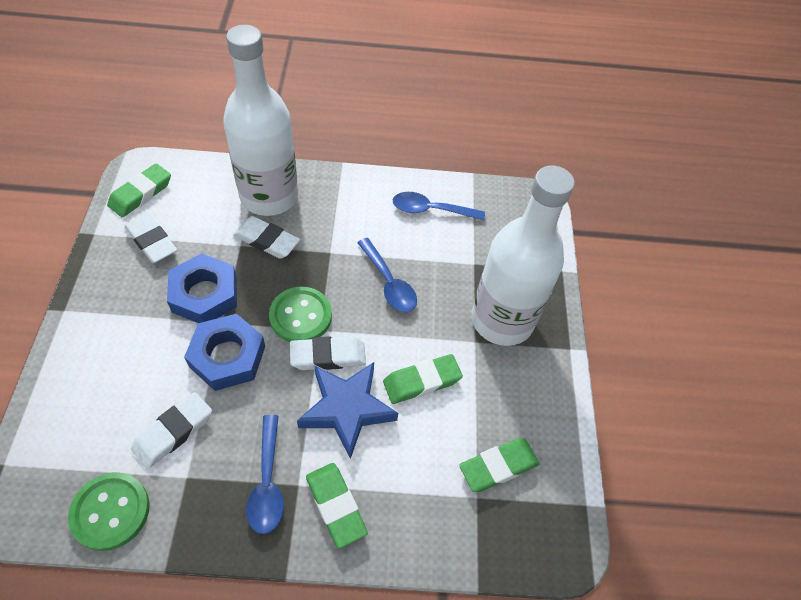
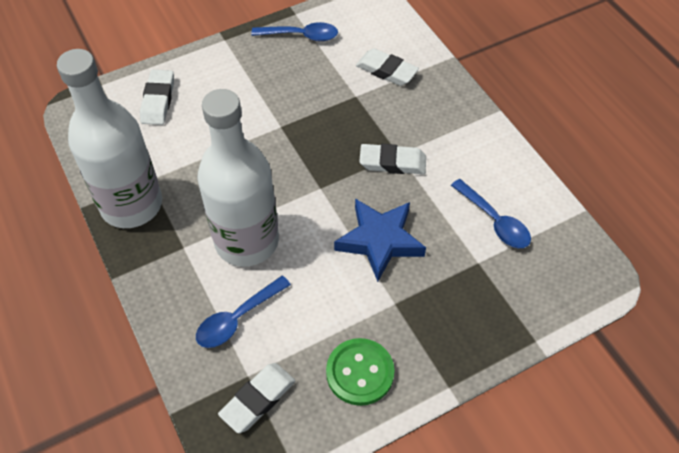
blue nut: [167,253,237,323] [184,314,265,391] = 2 -> none = 0
green button: [68,472,150,551] [269,287,332,342] = 2 -> [326,338,395,406] = 1
green eraser: [107,164,171,217] [306,463,368,548] [383,354,463,404] [459,438,540,492] = 4 -> none = 0

